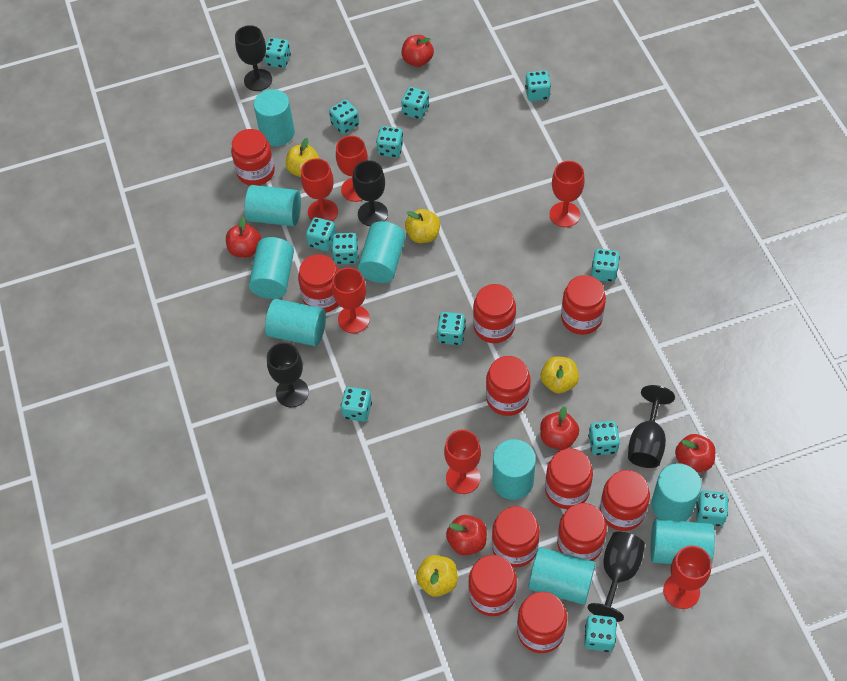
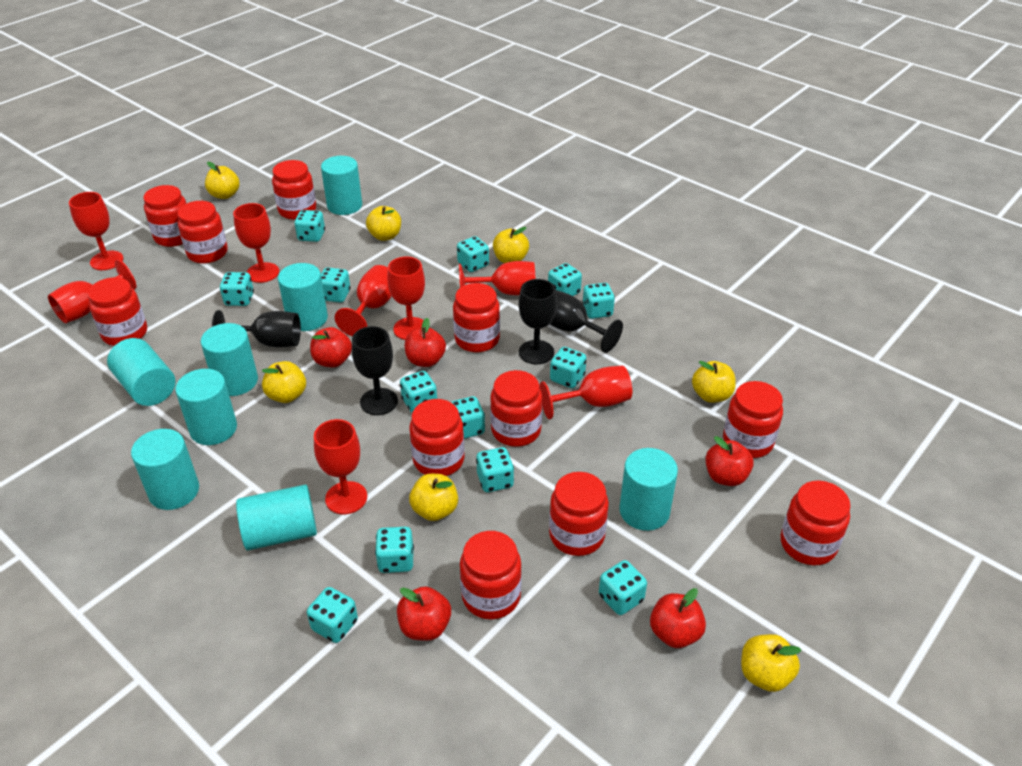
black goblet: [235,25,272,91] [267,342,309,407] [353,160,388,226] [588,532,645,622] [628,385,675,468] = 5 -> [212,310,301,347] [352,326,398,415] [519,279,557,365] [550,290,623,353] = 4
red goblet: [301,158,338,221] [332,268,370,333] [336,136,368,202] [444,430,481,494] [549,161,585,227] [663,546,712,609] = 6 -> [48,260,136,323] [69,192,123,270] [233,203,279,283] [314,419,367,514] [335,265,392,336] [387,256,425,340] [459,261,535,295] [539,366,632,419] = 8
turquoise cylinder: [244,185,301,226] [249,237,294,299] [254,89,295,146] [265,299,326,346] [358,221,406,283] [492,439,536,500] [528,547,595,605] [650,519,715,565] [651,463,702,521] = 9 -> [107,338,175,406] [131,429,199,510] [175,369,237,445] [201,323,258,396] [236,485,317,550] [278,263,328,331] [321,156,362,215] [620,448,678,531] = 8
yellow apple: [286,138,319,177] [405,209,440,243] [416,555,458,597] [541,356,579,393] = 4 -> [205,162,240,199] [262,361,306,403] [366,206,401,241] [409,474,458,521] [493,227,529,263] [692,361,736,403] [741,634,802,692] = 7

